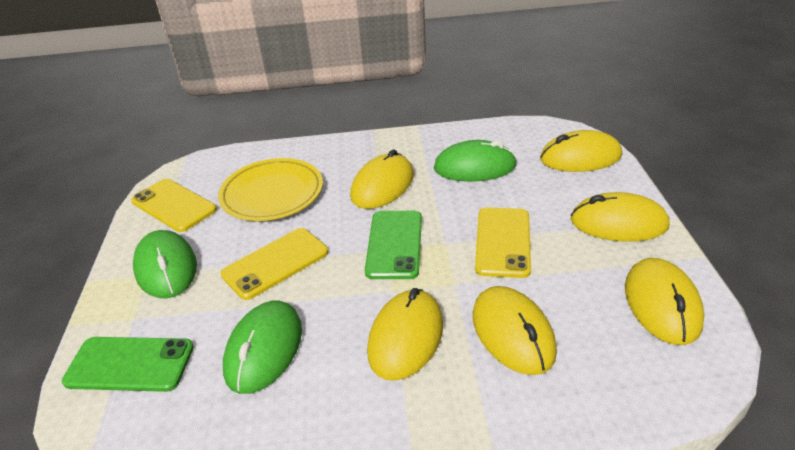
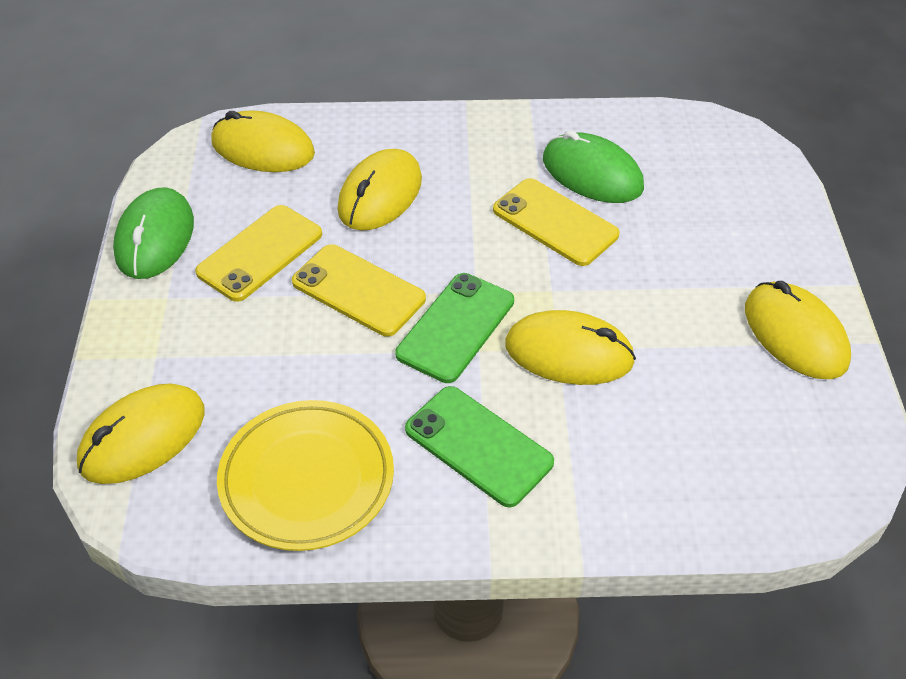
green mouse: [133,230,197,298] [223,301,302,394] [434,140,517,182] = 3 -> [113,187,194,279] [543,130,644,203] = 2
yellow mouse: [350,149,414,209] [367,288,443,381] [473,286,557,375] [540,130,622,172] [570,192,670,242] [625,258,705,345] = 6 -> [77,384,205,484] [211,110,315,172] [338,149,422,231] [505,310,636,385] [745,281,851,379] = 5

